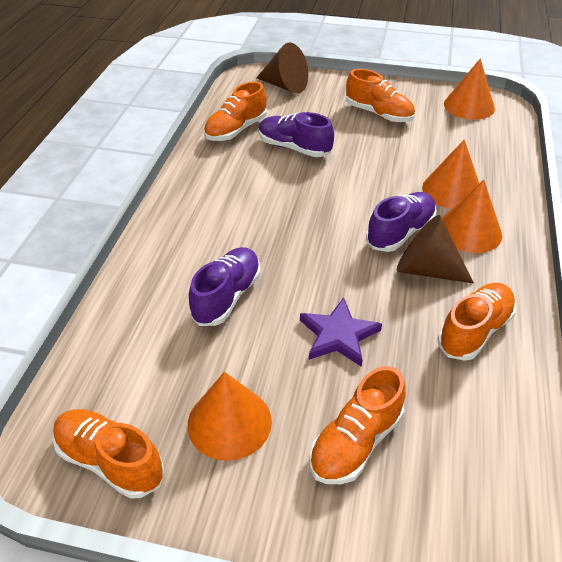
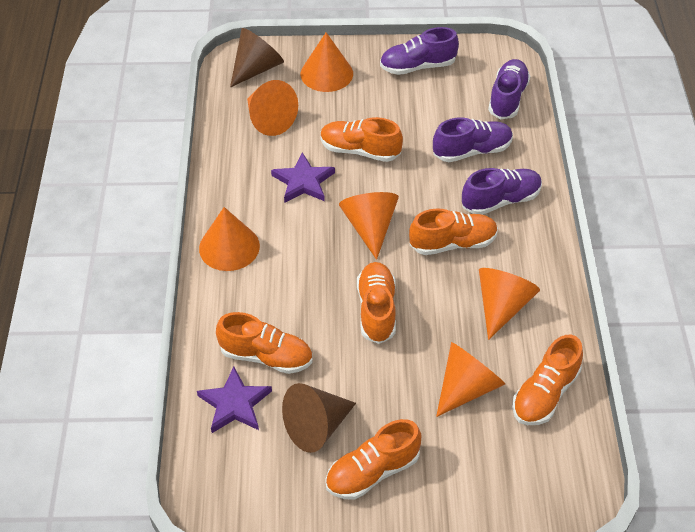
orange cone: [188,372,272,461] [422,139,479,209] [442,180,502,253] [444,58,495,120] = 4 -> [199,207,260,271] [247,80,298,136] [301,32,353,92] [339,192,399,260] [436,342,505,417] [479,268,540,340] = 6
orange shoe: [53,409,164,499] [204,81,267,141] [309,366,406,484] [346,69,415,122] [437,283,516,361] = 5 -> [216,312,313,374] [321,117,403,162] [325,419,421,500] [357,262,396,344] [409,208,498,255] [512,335,583,425] = 6
purple shoe: [189,247,261,326] [259,112,334,157] [366,192,436,252] = 3 -> [380,27,459,75] [433,118,513,162] [462,168,542,214] [488,59,530,119] = 4
purple star: [300,297,382,367] = 1 -> [197,367,272,433] [271,152,335,203] = 2

